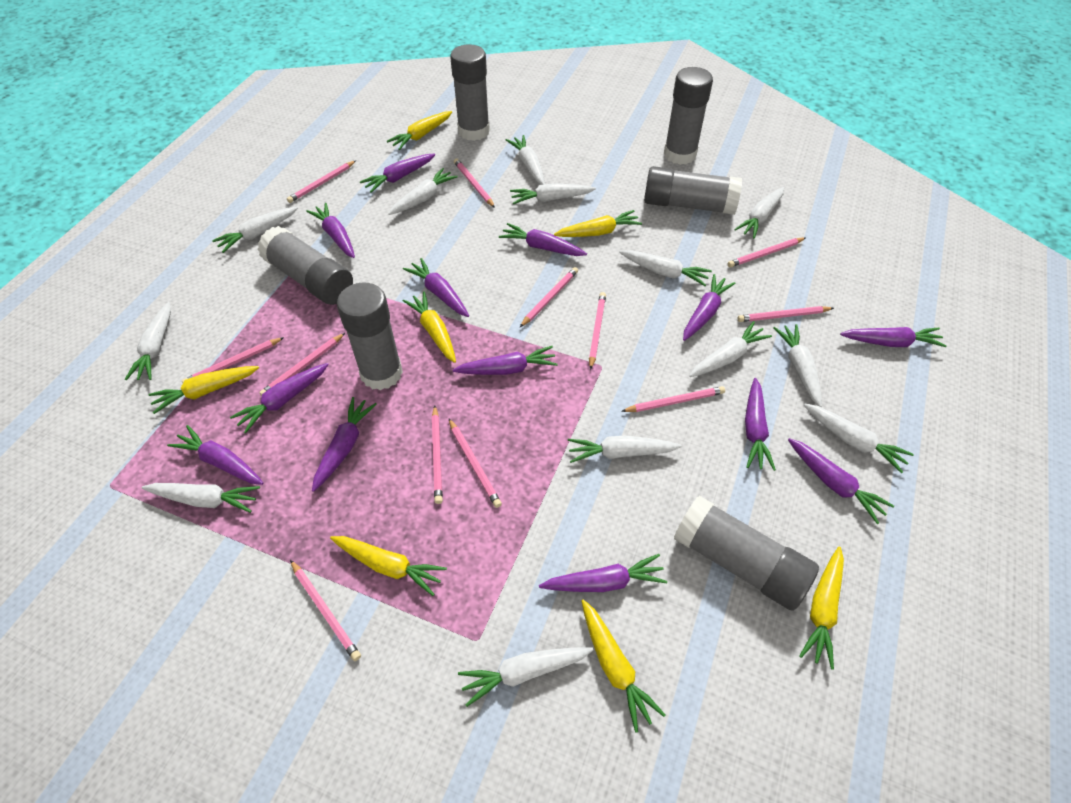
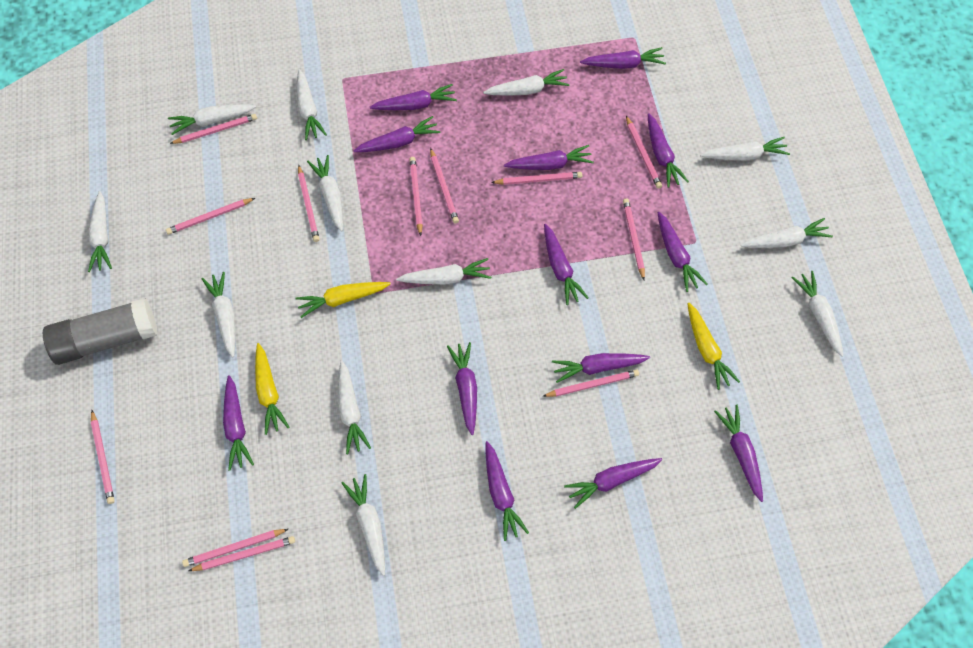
grey glue stick: [257,226,353,305] [337,282,403,390] [450,44,490,141] [644,166,742,215] [664,67,713,165] [674,496,819,611] = 6 -> [43,298,158,365] = 1
white carrot: [125,302,171,380] [142,483,260,513] [212,207,298,253] [388,168,458,215] [458,647,593,707] [506,135,545,185] [510,183,596,204] [568,435,682,463] [619,250,712,286] [689,321,772,377] [734,187,784,239] [773,324,822,407] [803,403,914,474] = 13 -> [88,191,112,272] [168,104,256,135] [202,272,235,357] [297,69,327,140] [307,155,343,232] [338,360,371,454] [342,474,385,576] [396,258,491,285] [483,69,570,96] [700,137,790,161] [741,218,833,248] [791,271,843,357] = 12
yellow carrot: [148,366,259,414] [330,536,447,596] [386,111,452,150] [403,292,456,363] [554,210,642,237] [582,599,665,733] [799,547,844,670] = 7 -> [255,343,290,435] [295,282,391,318] [687,303,740,390] = 3

